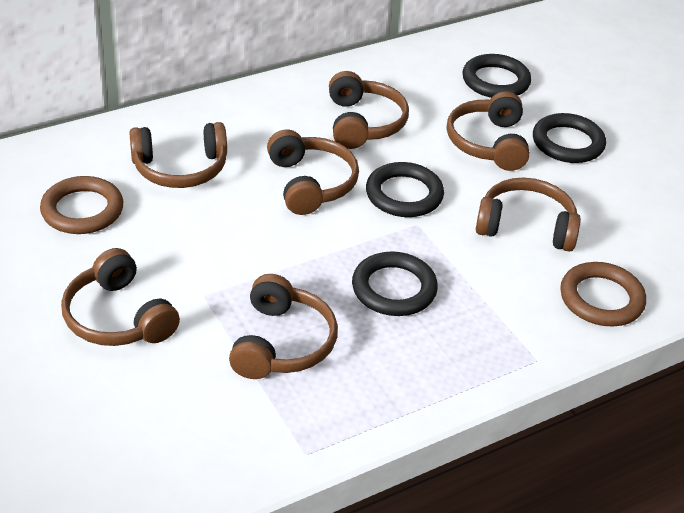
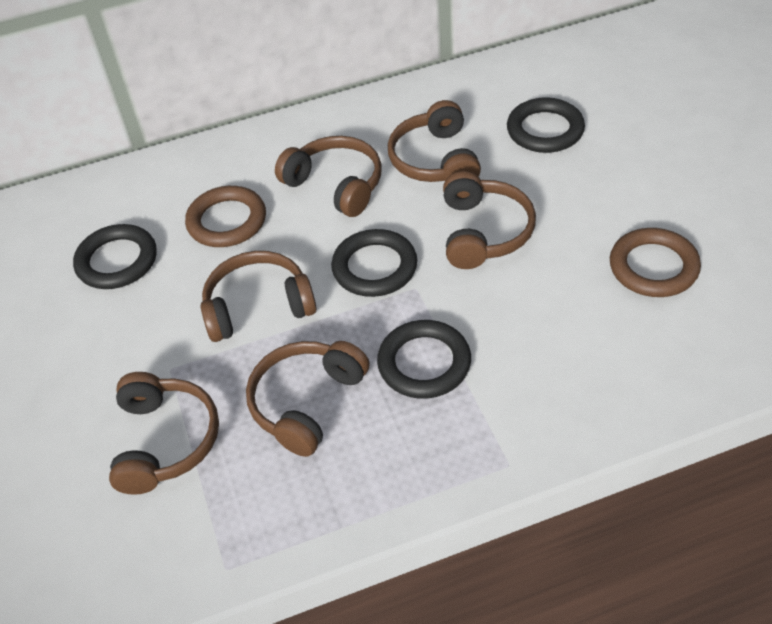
brown headphones: [61,248,180,346] [129,122,227,188] [229,274,338,379] [267,130,359,215] [329,71,409,149] [447,91,530,171] [476,178,581,252] = 7 -> [109,372,219,495] [201,251,317,342] [246,341,370,457] [275,136,381,217] [388,100,481,182] [443,171,536,269] = 6

